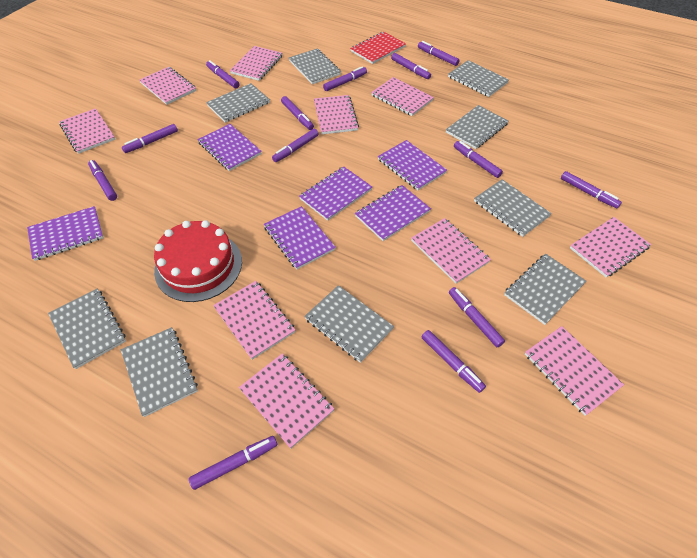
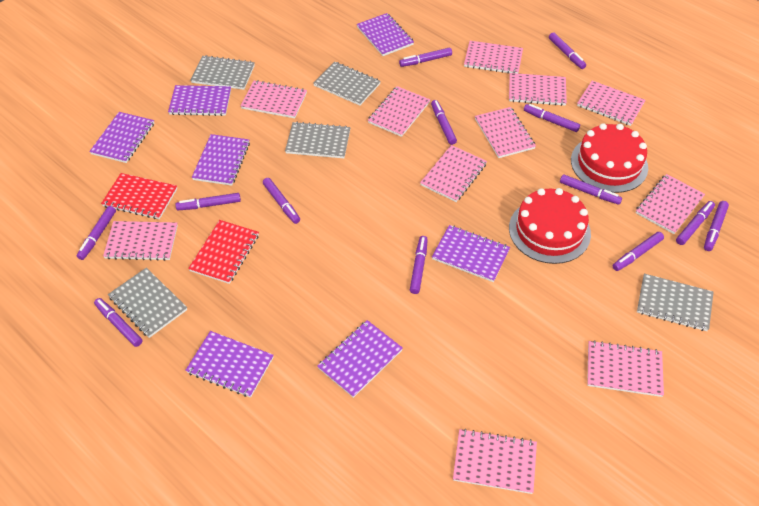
grey notebook: [48,289,126,369] [121,327,198,417] [206,83,270,123] [289,49,341,84] [304,285,394,363] [446,105,508,149] [448,60,509,97] [474,179,552,237] [504,254,587,325] = 9 -> [108,268,187,338] [190,55,255,90] [285,122,350,158] [313,62,381,105] [637,274,714,331] = 5
pink notebook: [59,108,115,154] [139,67,196,105] [213,281,295,360] [230,46,282,81] [239,353,334,449] [314,95,359,134] [371,77,434,116] [411,218,491,284] [525,326,624,416] [570,217,651,277] = 10 -> [103,221,178,261] [240,80,307,118] [368,86,430,137] [420,145,487,202] [453,429,537,494] [464,41,523,73] [475,107,536,158] [509,73,567,106] [577,81,645,126] [587,340,664,397] [636,174,705,234] = 11
purple notebook: [27,206,104,261] [198,124,262,171] [264,206,336,270] [299,167,372,221] [355,185,431,241] [378,140,447,190] = 6 -> [89,112,154,163] [168,85,231,116] [185,331,274,398] [192,134,250,186] [318,320,403,398] [356,13,414,56] [432,225,510,282] = 7
red cake: [154,220,242,302] = 1 -> [509,188,591,264] [571,123,648,193] = 2
red notebook: [350,31,406,64] = 1 -> [101,173,177,219] [188,220,259,284] = 2

